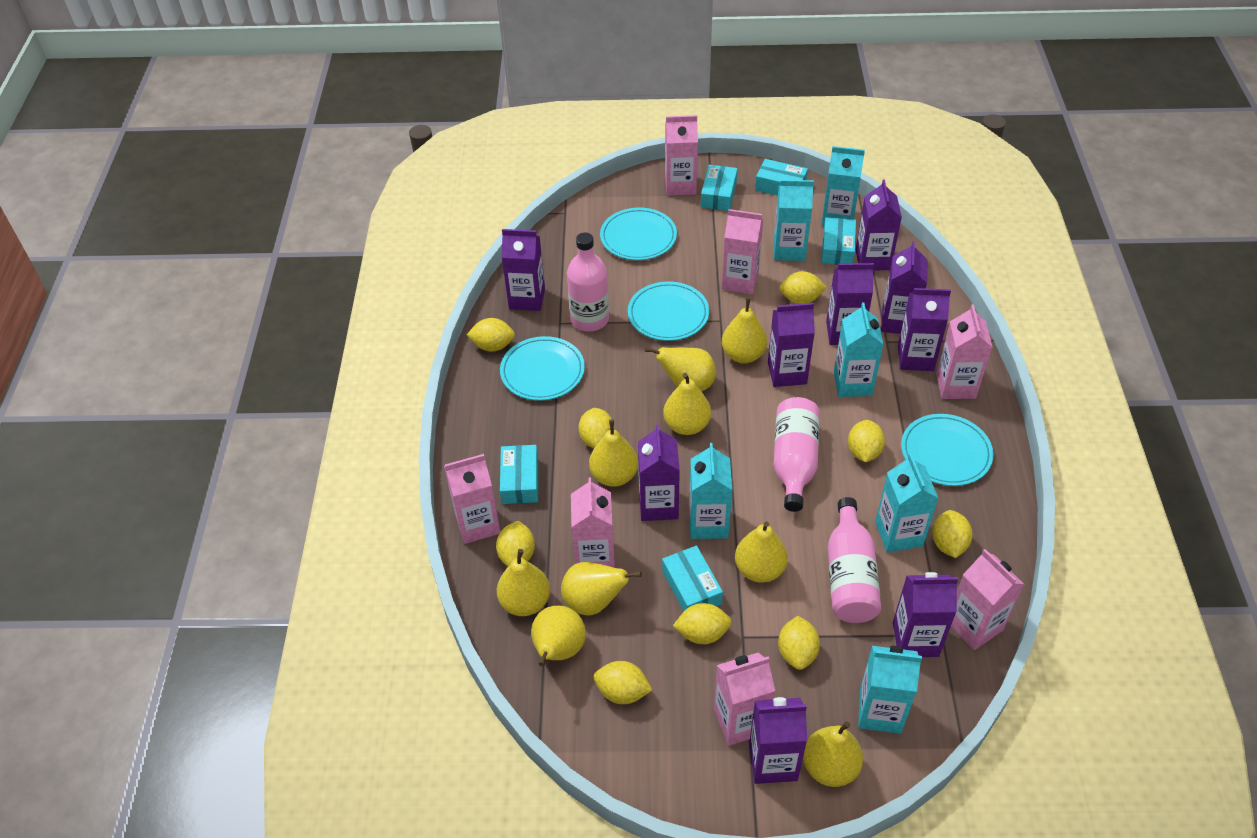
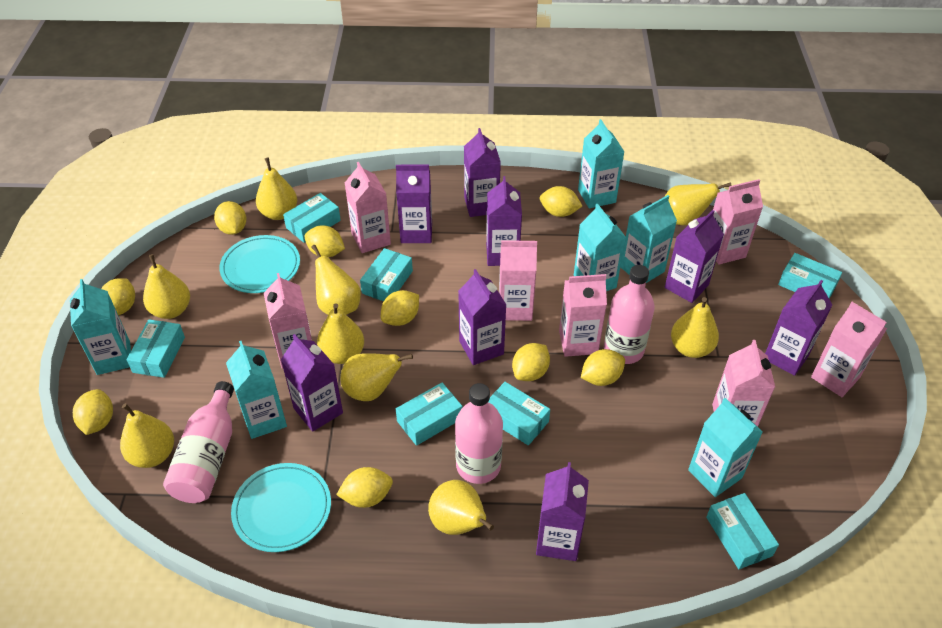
purple carton: [502,229,545,311] [638,425,680,521] [749,697,807,784] [768,303,815,387] [826,263,874,345] [856,180,902,270] [881,241,928,334] [893,572,958,657] [898,288,951,371] = 9 -> [281,334,343,432] [396,165,432,243] [458,269,506,365] [464,128,501,217] [486,176,522,266] [536,462,589,561] [665,210,724,303] [765,280,832,376] = 8
turquoise box: [500,445,538,504] [662,546,723,611] [701,165,738,211] [755,159,808,196] [821,217,856,265] = 5 -> [127,320,185,378] [283,193,341,243] [360,248,413,301] [396,383,462,446] [488,382,550,446] [706,493,779,569] [778,253,842,299] = 7
turquoise plate: [500,336,585,401] [600,208,677,260] [628,282,709,341] [901,414,993,486] = 4 -> [219,235,300,293] [231,463,331,552] = 2

